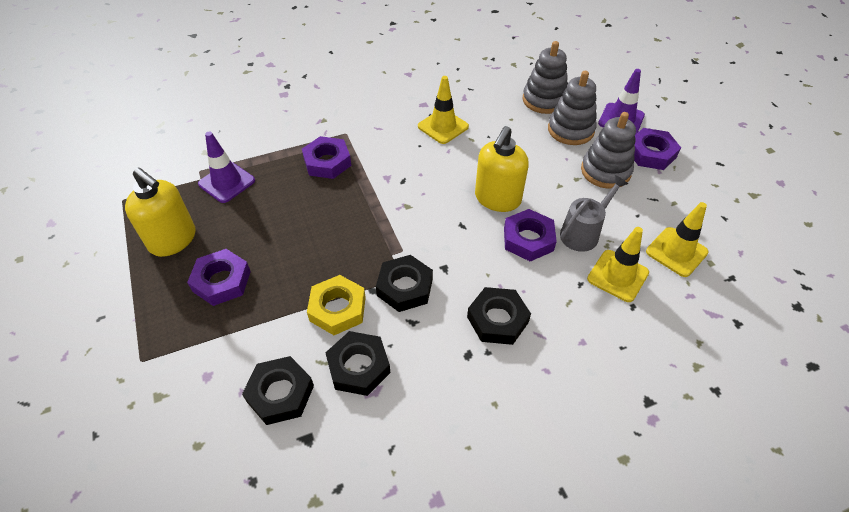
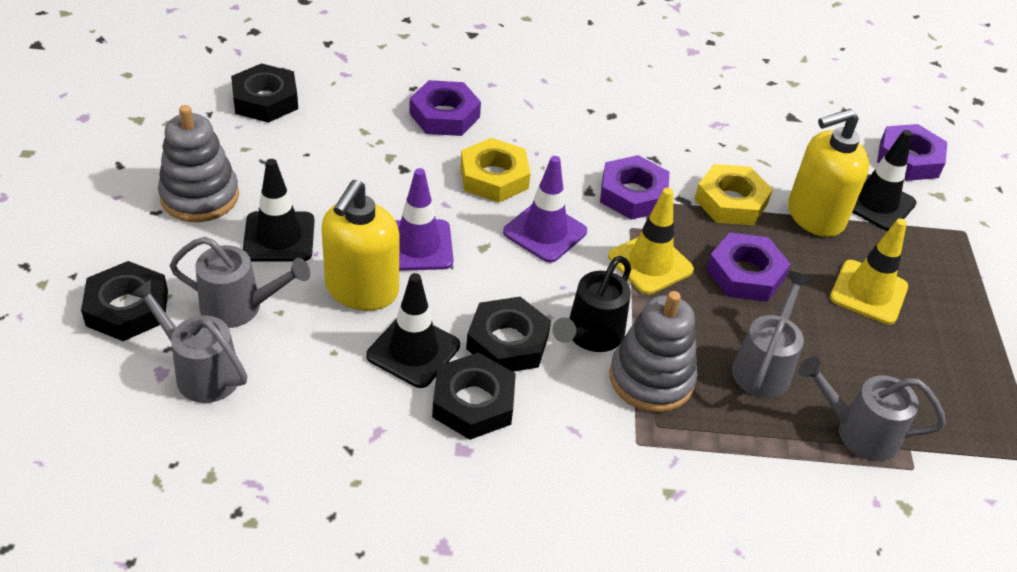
black traffic cone: none = 0 -> [243,159,314,262] [366,273,460,388] [852,130,916,231] = 3
black watering can: none = 0 -> [552,256,631,352] = 1
grey stacking toy: [523,41,568,114] [548,71,597,145] [581,112,636,189] = 3 -> [158,105,239,222] [610,291,698,413] = 2
grey watering can: [560,175,628,252] = 1 -> [130,279,247,403] [169,237,310,328] [732,271,811,398] [798,356,946,461] = 4
yellow nut: [307,275,366,335] = 1 -> [460,138,531,203] [695,164,773,225] = 2
yellow traffic cone: [418,76,469,144] [587,227,649,302] [646,202,709,277] = 3 -> [608,188,694,294] [830,218,908,325] = 2

